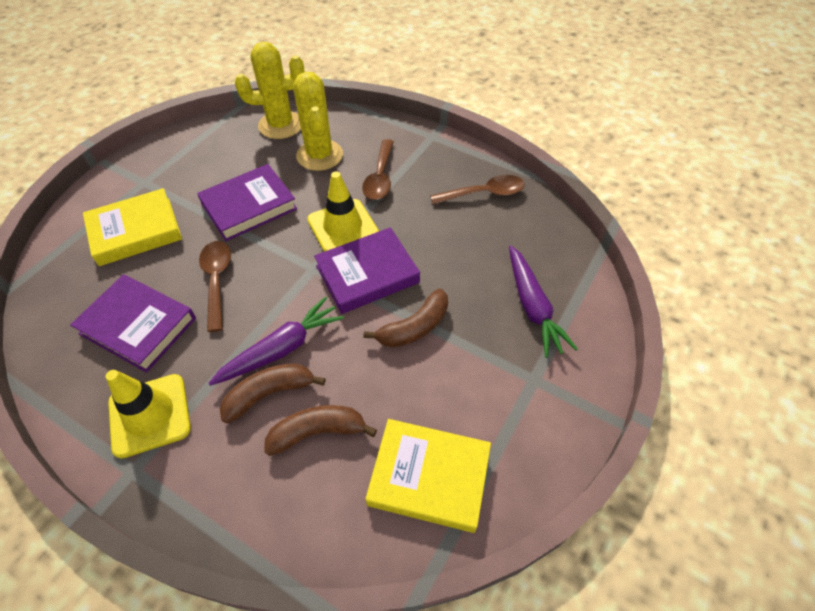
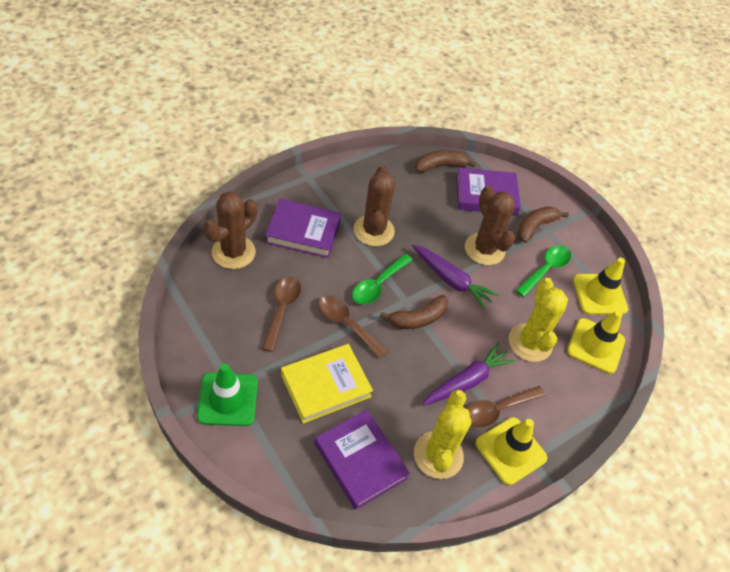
brown cactus: none = 0 -> [204,191,257,269] [354,165,395,246] [465,186,515,265] = 3
green spoon: none = 0 -> [352,254,413,305] [515,245,571,297] = 2
green traffic cone: none = 0 -> [197,363,258,426] = 1
yellow book: [83,188,182,266] [365,419,491,533] = 2 -> [281,344,373,424] = 1
yellow traffic cone: [106,370,191,458] [307,171,379,252] = 2 -> [475,417,547,485] [567,310,625,374] [573,258,628,315] = 3

